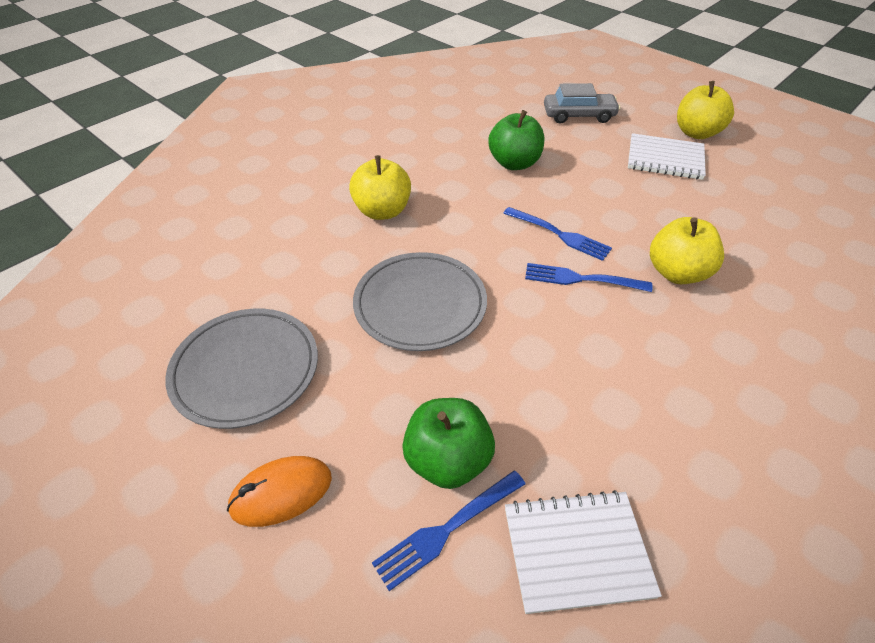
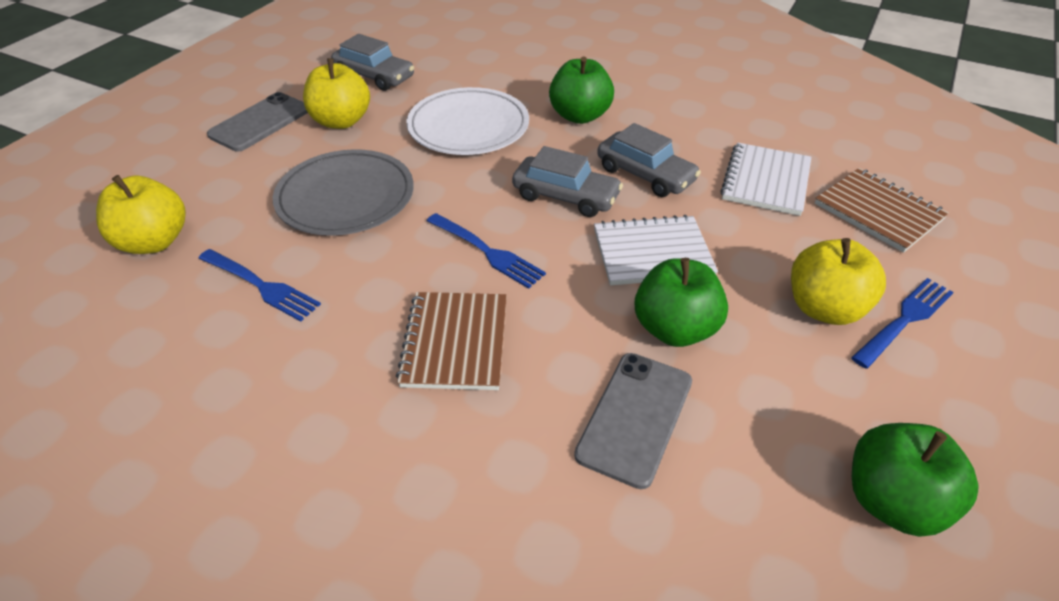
brown notebook: none = 0 -> [396,292,507,390] [815,168,949,252] = 2
green apple: [402,398,495,489] [488,110,544,170] = 2 -> [549,56,614,124] [635,258,728,347] [852,423,978,537] = 3
grey car: [544,83,620,124] = 1 -> [331,34,414,91] [512,146,623,217] [597,123,701,197] = 3
grey phone: none = 0 -> [207,92,308,151] [574,353,692,489] = 2
grey plate: [165,309,318,429] [353,252,487,351] = 2 -> [273,149,414,236] = 1
orange mouse: [227,456,332,527] = 1 -> none = 0
white plate: none = 0 -> [407,87,529,155] = 1

